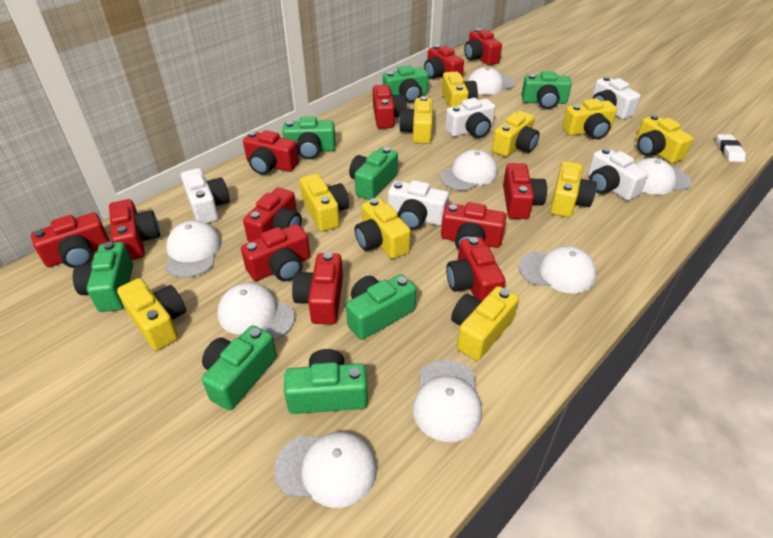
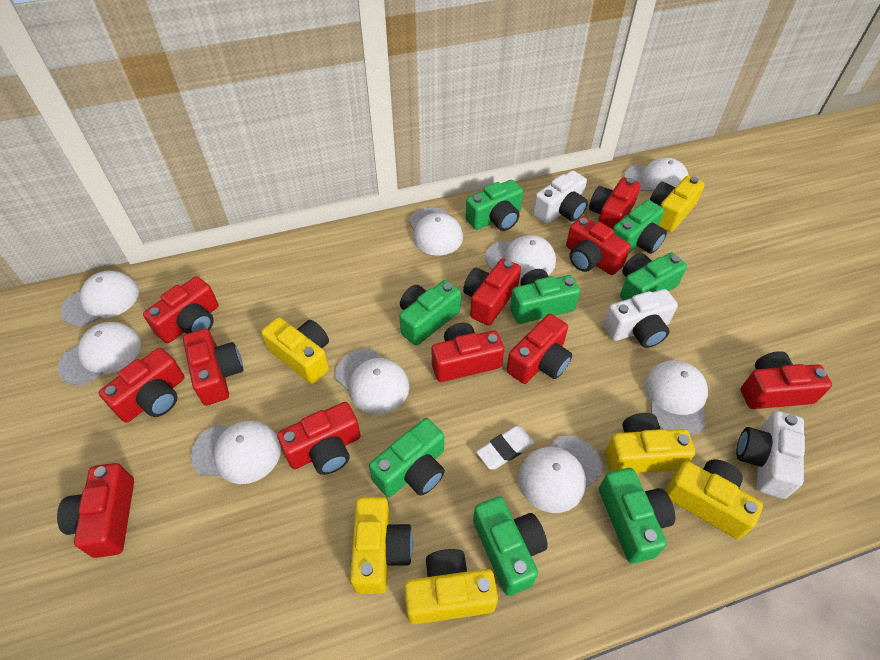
red camera: [31,212,110,268] [109,199,160,260] [241,224,310,281] [243,130,299,175] [243,187,302,242] [292,252,343,324] [373,85,406,129] [424,45,464,79] [441,202,507,250] [446,237,505,301] [464,28,502,65] [503,163,547,219] = 12 -> [57,463,134,558] [99,348,185,423] [143,276,219,343] [183,328,243,406] [277,402,361,475] [432,323,504,382] [463,258,521,326] [506,314,572,384] [566,216,631,275] [589,177,641,229] [741,351,832,409] = 11
white camera: [181,168,230,223] [388,180,449,230] [445,98,495,138] [588,148,648,201] [591,76,641,119] = 5 -> [533,171,588,224] [603,289,678,348] [736,411,805,499] = 3
white cap: [165,220,221,278] [217,283,295,340] [274,432,377,508] [413,360,482,442] [440,150,498,191] [468,67,515,95] [518,246,596,294] [635,158,692,195] = 8 -> [58,322,141,385] [60,271,139,327] [191,421,281,484] [335,349,409,414] [409,207,463,256] [486,235,556,278] [518,435,602,513] [624,158,689,192] [644,360,708,436] = 9
yellow camera: [117,278,186,351] [300,174,349,232] [355,198,411,259] [399,96,433,144] [442,72,478,108] [451,286,519,361] [492,111,539,157] [550,161,597,217] [562,98,617,139] [636,114,693,163] = 10 -> [261,317,329,384] [350,497,413,594] [404,549,498,625] [605,413,695,473] [650,176,705,232] [665,459,763,539] = 6

